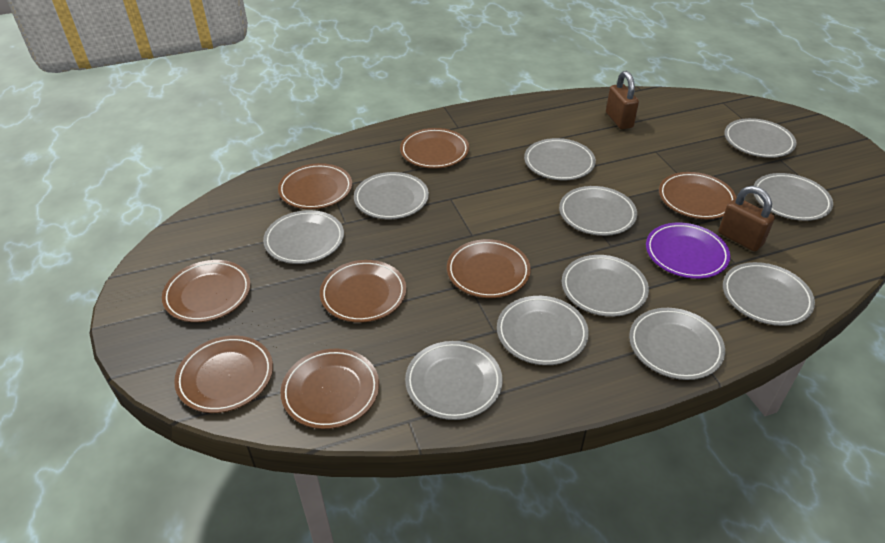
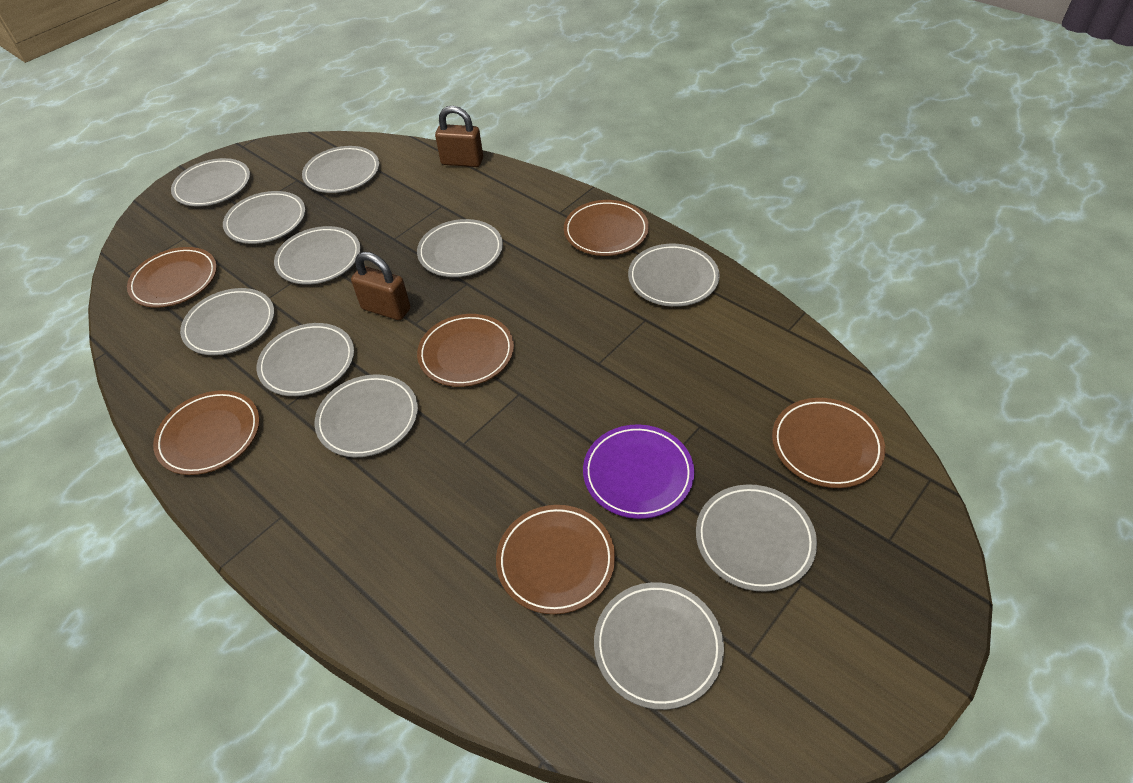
brown plate: [162,260,251,322] [174,336,273,413] [278,163,352,209] [281,349,379,429] [320,260,406,323] [400,128,469,169] [447,239,531,298] [659,172,736,219] = 8 -> [127,247,217,308] [153,390,260,475] [417,314,514,387] [496,505,615,614] [564,200,649,256] [772,398,885,488] = 6

